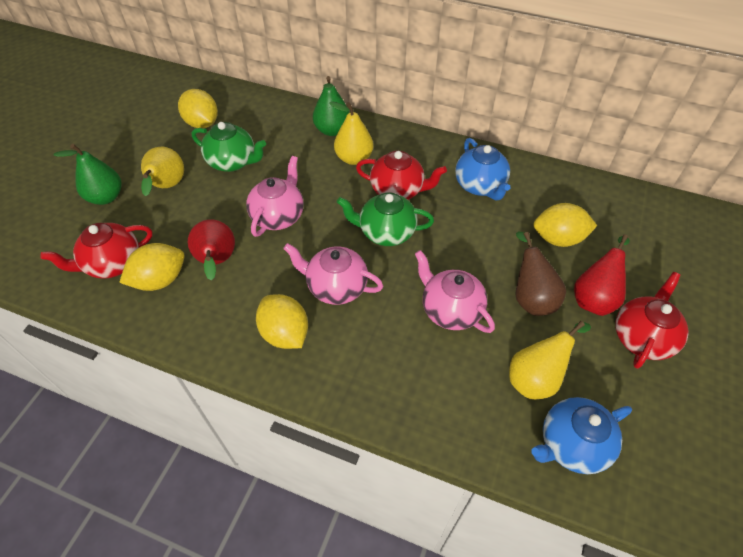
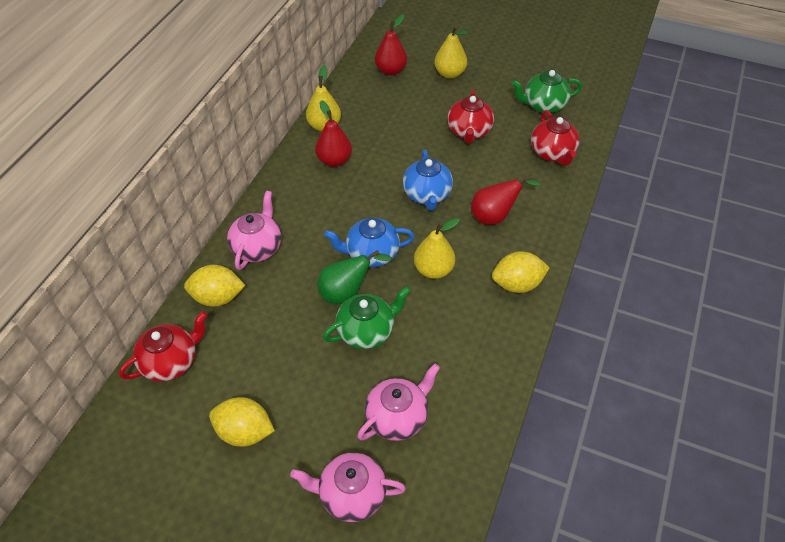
brown pear: [515,232,566,316] = 1 -> none = 0
green pear: [54,144,122,205] [313,76,350,136] = 2 -> [318,250,392,304] = 1
red pear: [188,219,235,280] [574,234,630,316] = 2 -> [315,100,352,167] [375,14,407,75] [471,175,541,225] = 3
yellow lemon: [119,243,185,291] [178,89,218,128] [256,294,308,349] [534,203,597,247] = 4 -> [184,265,245,307] [209,397,275,447] [492,251,550,293] = 3

